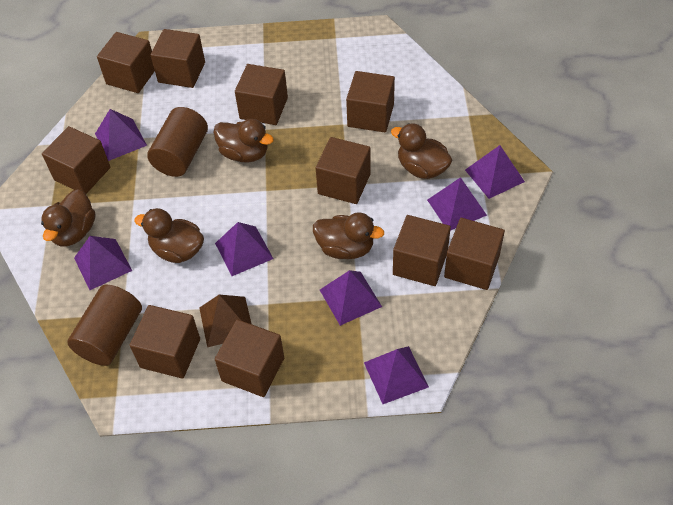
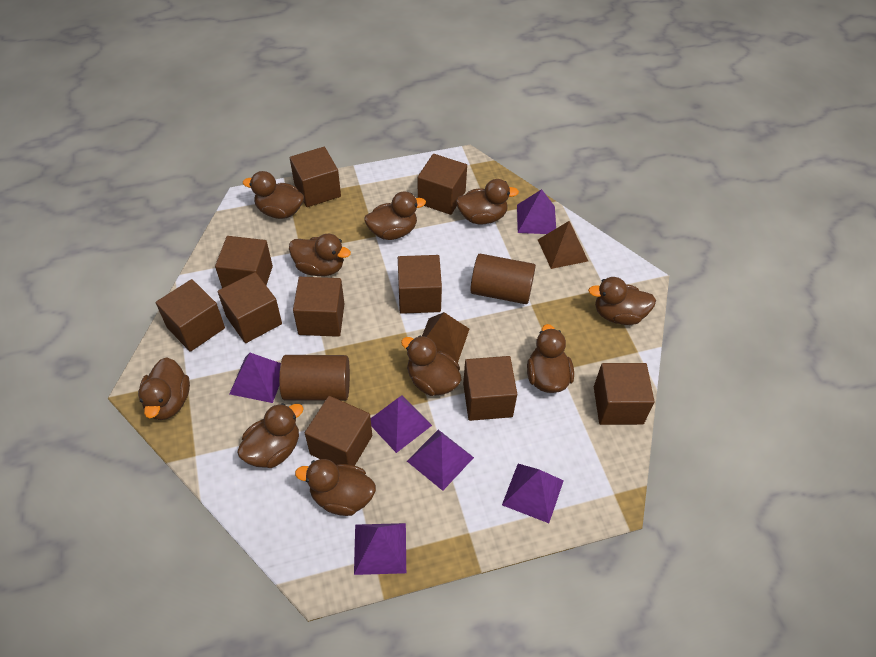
brown duck: [41,189,95,247] [134,208,204,263] [213,119,274,163] [313,212,384,259] [391,123,452,179] = 5 -> [138,357,190,420] [237,403,304,468] [243,171,304,219] [289,234,351,277] [295,459,376,516] [364,191,426,240] [401,336,462,396] [456,179,519,224] [527,324,574,393] [588,277,656,325] = 10
brown pyramid: [199,295,251,347] = 1 -> [422,312,469,363] [538,221,588,269] = 2
purple pyramid: [74,236,132,290] [95,109,147,161] [215,222,273,276] [320,270,382,326] [364,346,429,404] [427,177,487,231] [465,145,525,199] = 7 -> [229,353,281,403] [354,523,406,575] [371,395,432,453] [407,430,474,491] [502,464,564,523] [517,189,556,234] = 6

